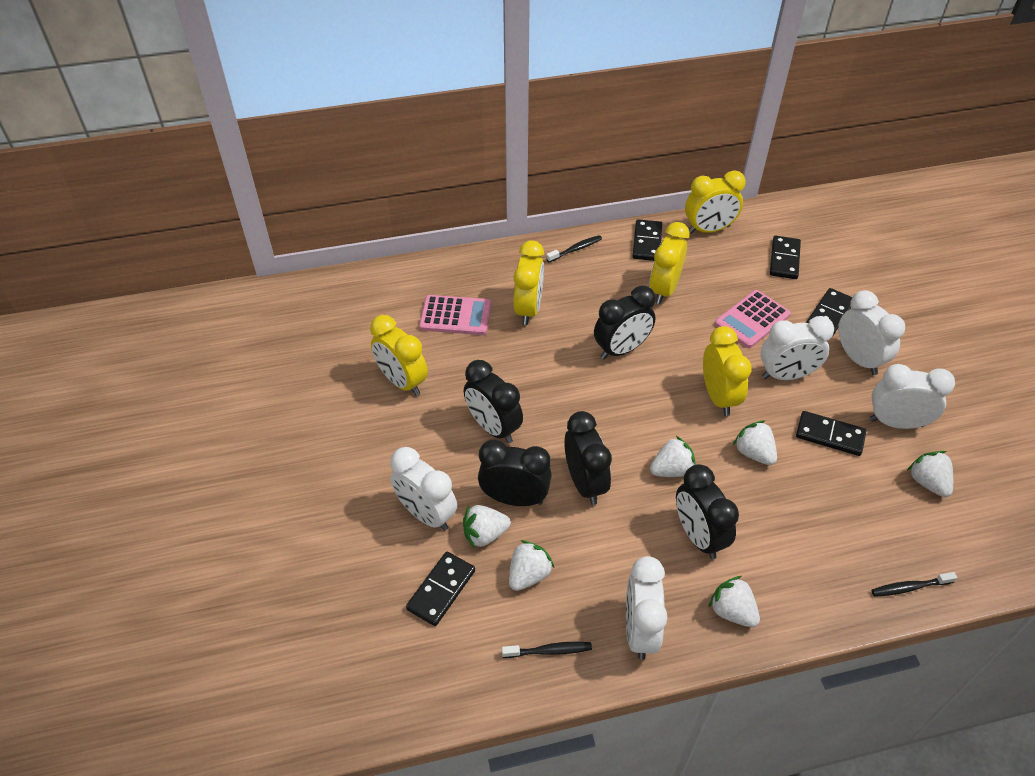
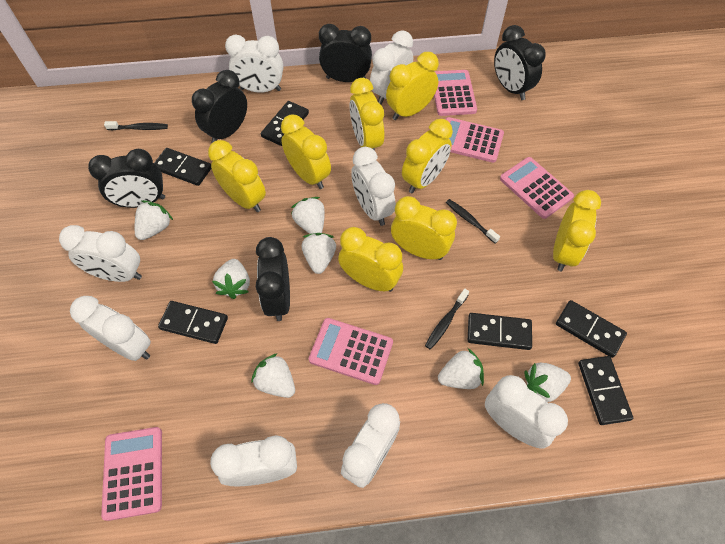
black domino: [406,552,475,626] [633,219,662,261] [770,236,801,279] [796,411,866,456] [806,288,853,335] = 5 -> [154,148,211,186] [158,301,228,344] [261,101,309,146] [468,313,532,350] [556,300,627,358] [578,356,633,425] = 6
pink calculator: [419,295,491,335] [715,290,791,348] = 2 -> [101,427,162,521] [309,318,393,385] [434,70,477,116] [445,117,504,163] [500,157,574,219] = 5
white clock: [390,447,457,531] [626,556,668,660] [760,316,834,380] [838,290,905,375] [870,364,955,429] = 5 -> [59,225,142,282] [70,296,151,361] [210,435,297,486] [225,35,283,93] [341,403,400,488] [351,147,396,226] [370,30,413,105] [485,375,568,448] = 8
white strawberry: [463,505,511,549] [509,540,555,591] [650,436,696,477] [708,576,760,627] [733,420,777,465] [907,451,953,497] = 6 -> [135,200,173,240] [212,259,250,299] [251,353,295,398] [291,197,325,234] [302,233,336,274] [438,348,484,389] [525,362,571,402] = 7
yellow clock: [370,315,428,396] [513,240,544,325] [650,222,690,304] [685,170,746,234] [703,326,752,416] = 5 -> [208,140,266,212] [281,114,331,189] [338,227,403,292] [350,78,384,151] [386,52,439,120] [391,196,457,260] [402,119,453,193] [553,190,601,272] = 8

